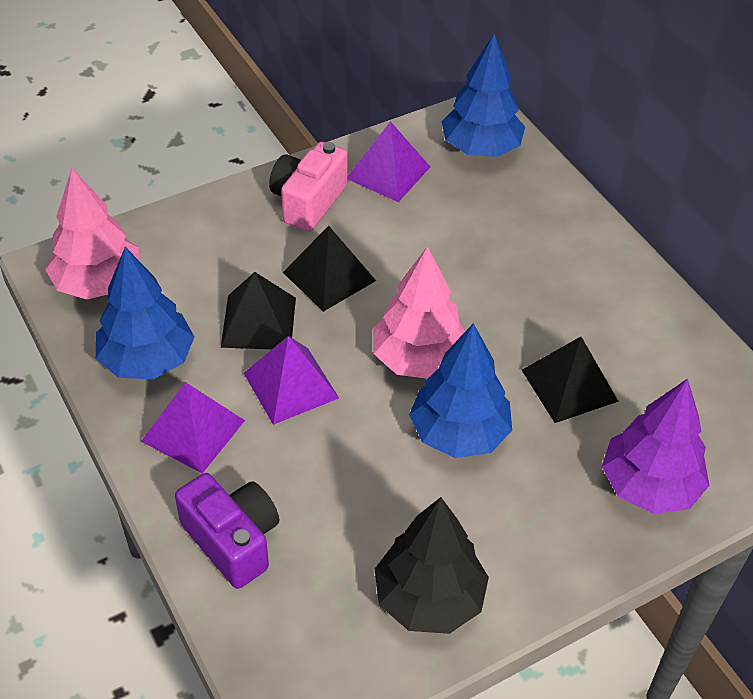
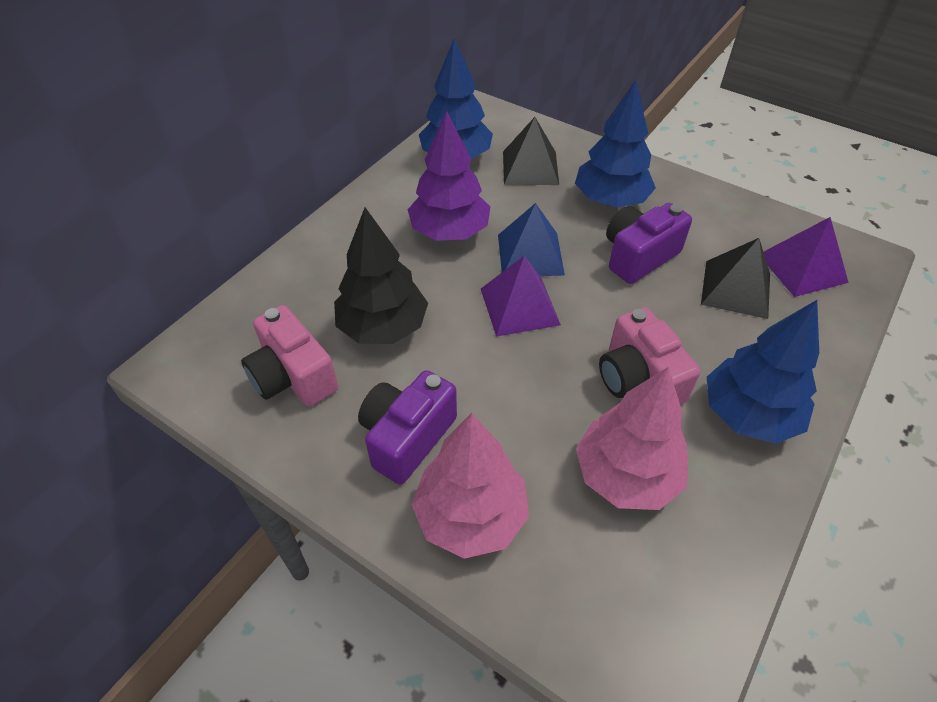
black pyramid: [221,272,296,349] [283,226,376,312] [522,337,619,423] = 3 -> [503,117,559,185] [701,238,770,319] = 2
blue pyramid: none = 0 -> [498,203,565,276] = 1
pink camera: [269,142,348,231] = 1 -> [241,305,338,406] [599,307,700,405] = 2
purple camera: [175,473,279,589] = 1 -> [358,370,457,484] [606,203,692,284] = 2
purple pyramid: [141,382,245,474] [244,336,339,425] [348,121,430,202] = 3 -> [481,256,561,337] [764,217,849,297] = 2

